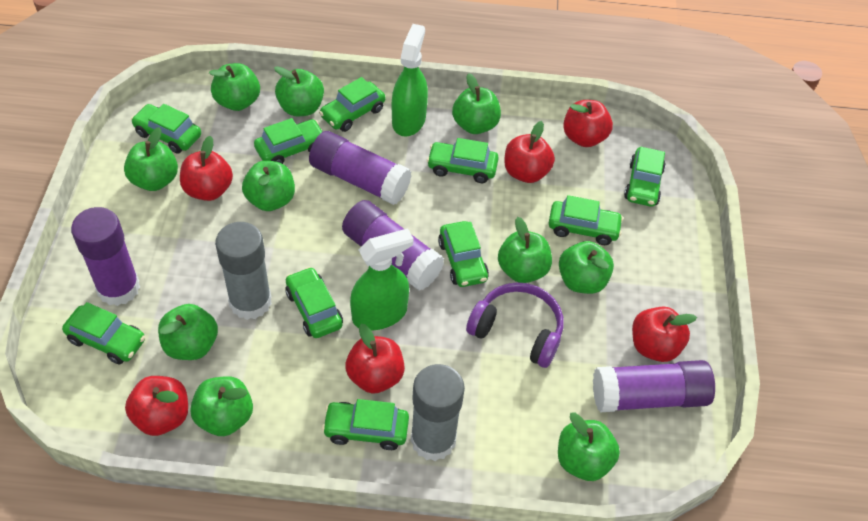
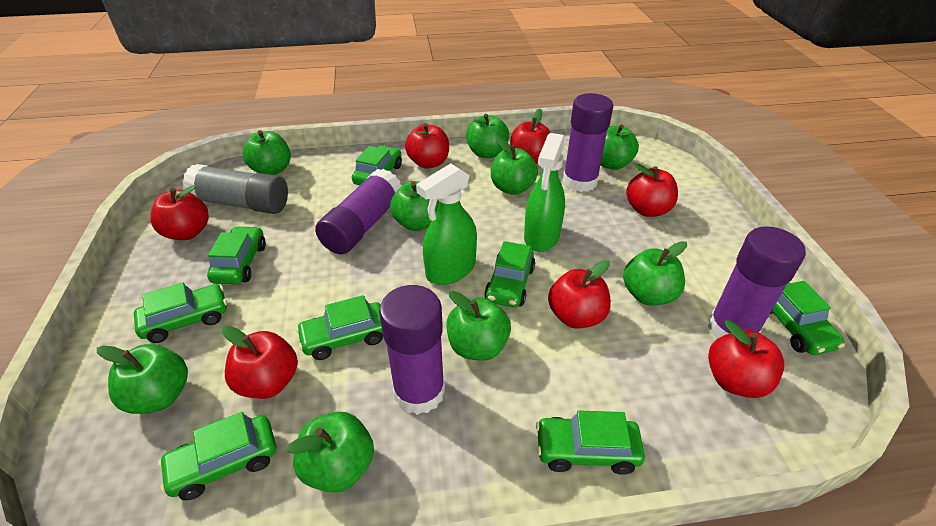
green apple: [124,127,178,191] [158,304,218,360] [190,376,253,436] [209,63,260,111] [242,161,295,211] [274,66,324,116] [452,73,501,134] [498,217,552,283] [558,412,620,481] [559,241,614,294] = 10 -> [97,344,188,414] [243,130,291,175] [287,412,374,493] [390,181,439,231] [447,291,511,361] [466,114,509,158] [491,137,538,195] [601,125,639,170] [623,241,687,306] = 9
green car: [62,302,145,365] [131,104,201,154] [254,118,323,164] [285,267,343,338] [319,77,385,132] [322,399,409,450] [427,138,499,183] [438,221,489,287] [549,195,623,245] [624,147,666,207] = 10 -> [134,282,227,343] [158,412,276,500] [207,226,266,284] [296,295,383,360] [352,145,402,185] [484,241,536,308] [536,410,645,475] [770,281,845,355] = 8
grey glue stick: [215,222,272,320] [411,364,465,461] = 2 -> [182,164,288,214] = 1
purple headphones: [466,282,563,368] = 1 -> none = 0
red apple: [125,376,188,436] [180,136,233,201] [345,324,405,394] [504,121,555,183] [563,100,613,147] [632,307,697,362] = 6 -> [150,185,209,240] [222,326,298,399] [405,123,449,169] [510,109,551,164] [548,260,611,329] [626,163,678,217] [708,320,784,398] = 7

